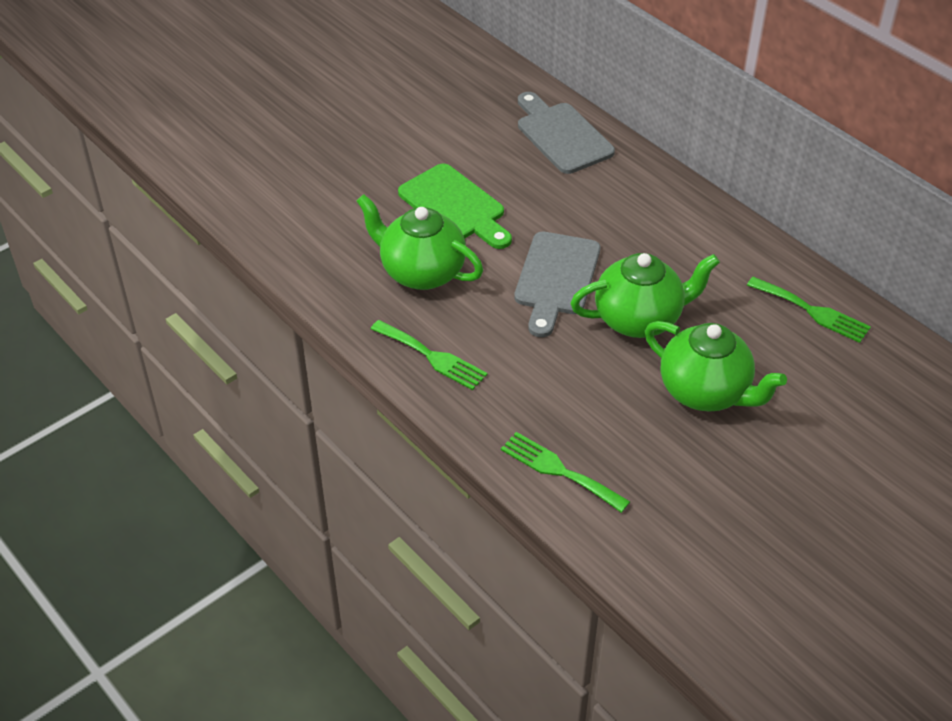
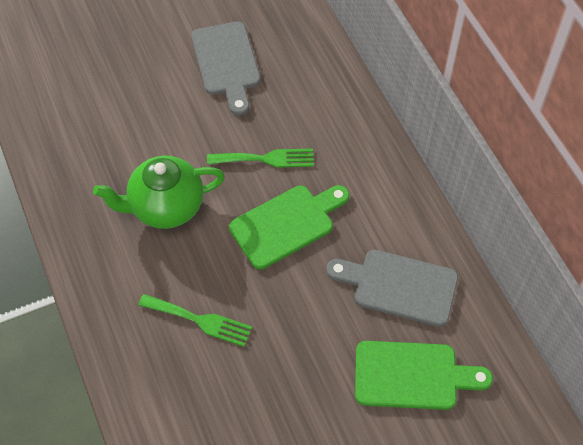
green cutting board: [398,163,512,249] = 1 -> [229,185,349,269] [355,341,493,410] = 2
green fork: [371,320,488,390] [501,432,630,513] [747,277,871,343] = 3 -> [138,294,252,347] [207,148,314,168] = 2
green teapot: [356,194,483,290] [570,253,720,338] [645,321,787,412] = 3 -> [93,156,225,229] = 1

